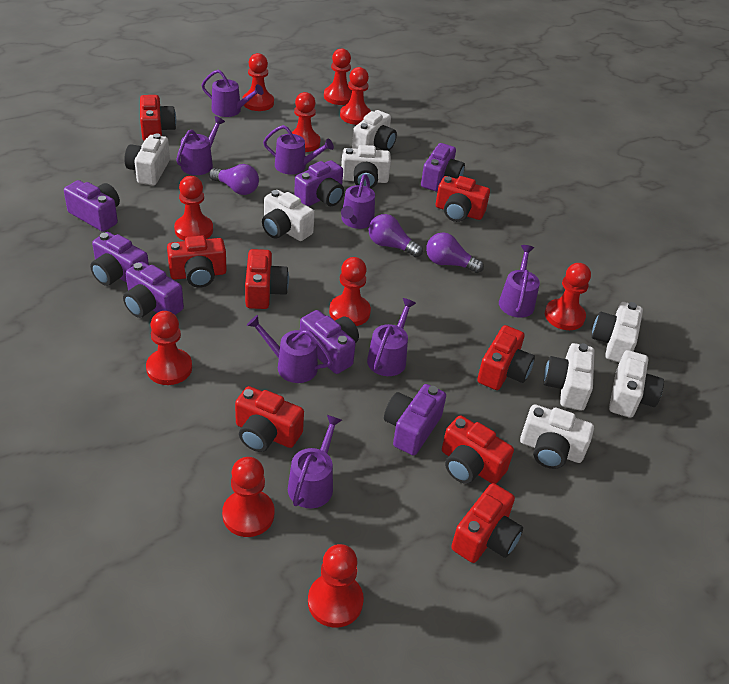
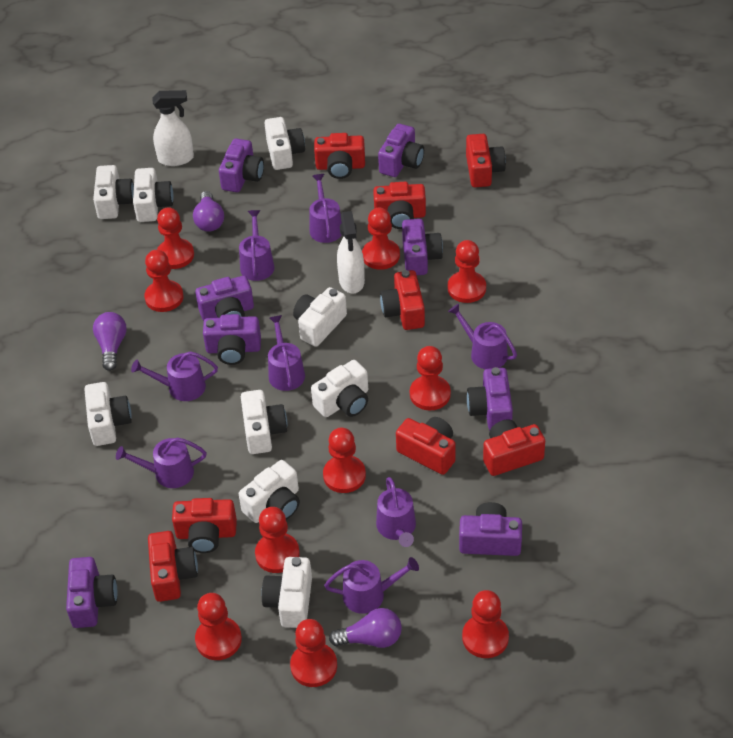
purple camera: [64,180,120,232] [90,232,149,286] [123,261,184,318] [294,160,344,207] [300,310,359,374] [384,384,446,456] [421,143,465,191] = 7 -> [66,557,118,628] [195,276,254,321] [203,314,261,365] [219,139,264,192] [378,124,424,177] [402,219,443,275] [459,502,522,556] [467,367,513,430] = 8
white camera: [124,134,170,185] [262,190,315,241] [341,145,391,188] [352,110,397,151] [520,404,594,469] [544,343,594,411] [591,302,643,363] [609,350,664,418] = 8 -> [84,382,132,446] [93,165,134,219] [133,168,173,222] [239,460,300,523] [241,390,287,454] [261,557,312,628] [264,117,305,170] [293,287,347,347] [311,360,368,417] = 9
white spray bottle: none = 0 -> [152,90,194,166] [337,211,365,293] = 2

